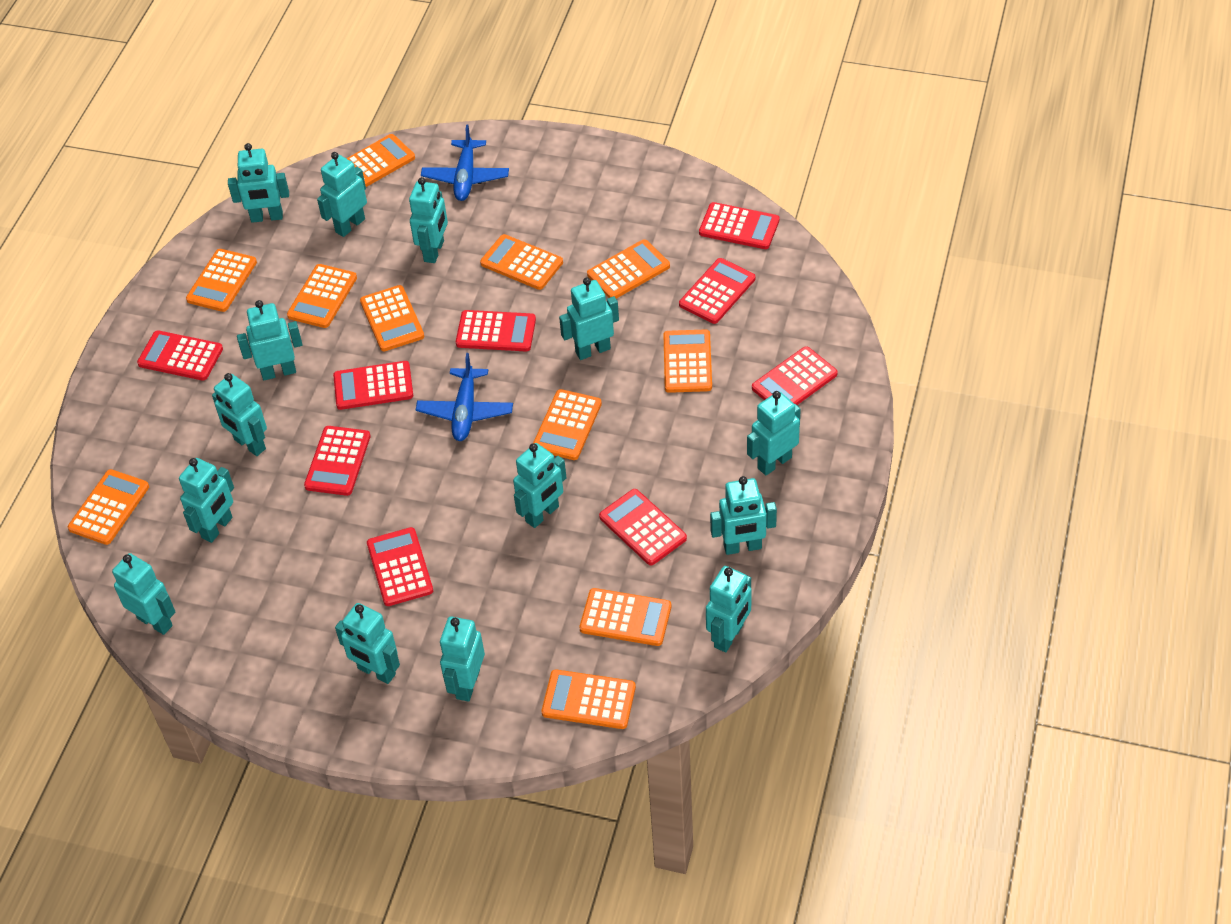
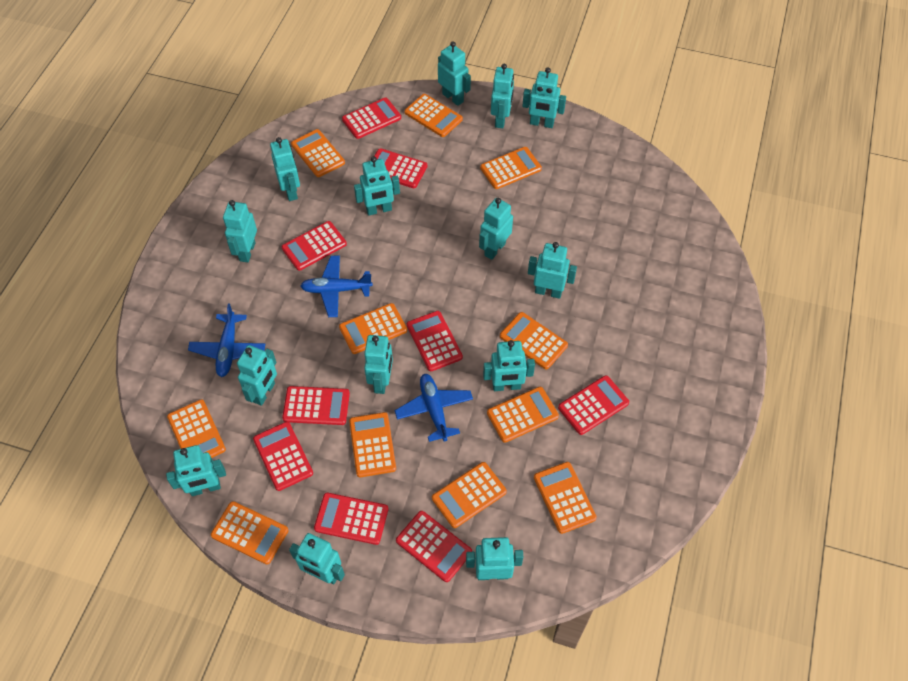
blue plane: [416,353,513,441] [421,124,509,201] = 2 -> [188,303,265,377] [301,255,373,317] [394,374,473,442] = 3

